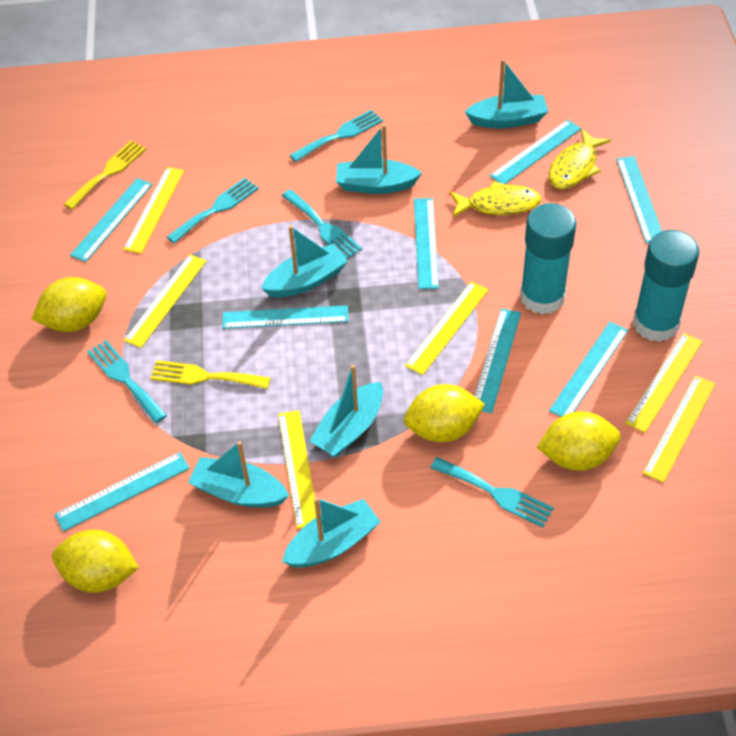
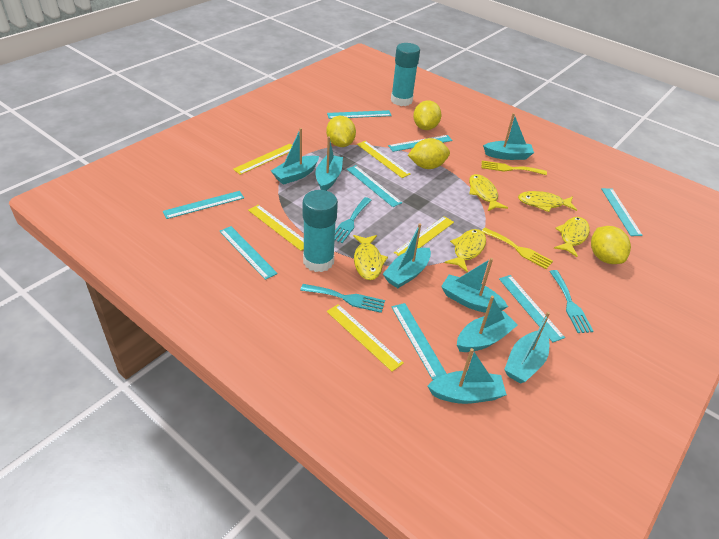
turquoise boat: [188,441,289,507] [261,225,348,298] [282,497,381,568] [309,365,383,457] [336,124,422,194] [465,59,548,128] = 6 -> [271,128,319,185] [316,136,343,191] [383,223,431,288] [428,348,507,404] [441,258,508,313] [457,296,518,352] [483,113,534,160] [504,312,550,384] = 8
turquoise fork: [87,340,167,423] [167,178,259,244] [282,189,362,259] [290,109,383,162] [430,457,554,528] = 5 -> [300,284,385,313] [335,197,371,243] [549,270,594,333] = 3
yellow fish: [450,181,542,217] [549,128,611,189] = 2 -> [353,235,388,280] [445,229,486,273] [469,174,508,211] [518,191,577,212] [554,217,590,257] = 5
yellow ruler: [123,167,184,254] [124,254,206,348] [278,410,316,529] [405,281,488,375] [625,333,703,433] [643,375,715,483] = 6 -> [233,144,292,175] [248,205,304,251] [327,304,404,372] [357,141,411,178] [394,216,454,256] = 5

